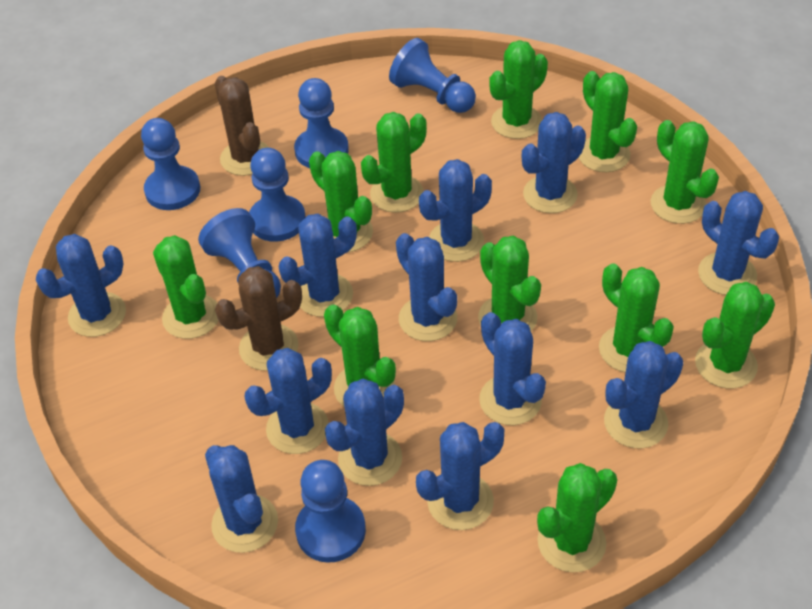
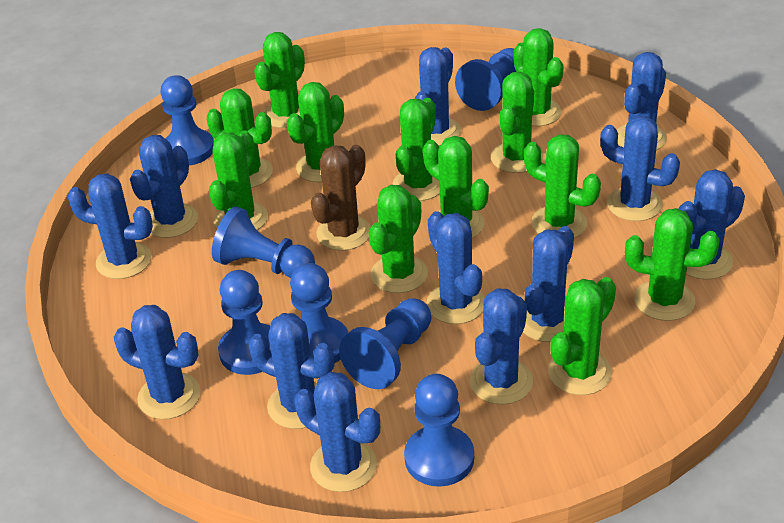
blue pawn: [141,118,200,210] [198,208,281,298] [249,148,306,242] [294,78,349,168] [295,460,366,563] [389,38,476,113] = 6 -> [161,75,214,166] [212,207,315,278] [218,270,271,375] [290,263,348,363] [339,298,431,389] [404,374,474,487] [455,48,516,111] = 7
brown cactus: [214,76,269,176] [215,266,302,371] = 2 -> [311,145,371,251] = 1
green cactus: [153,235,218,339] [309,151,373,252] [324,304,396,406] [361,112,427,213] [478,236,541,331] [489,40,548,139] [537,463,617,572] [579,71,637,172] [599,263,674,372] [651,120,719,224] [695,282,775,389] = 11 -> [207,89,273,188] [209,130,268,230] [254,32,305,128] [287,82,344,182] [369,185,428,293] [392,98,440,201] [423,136,489,238] [491,72,543,173] [513,28,564,126] [524,134,601,238] [548,277,616,395] [625,208,720,321] = 12

